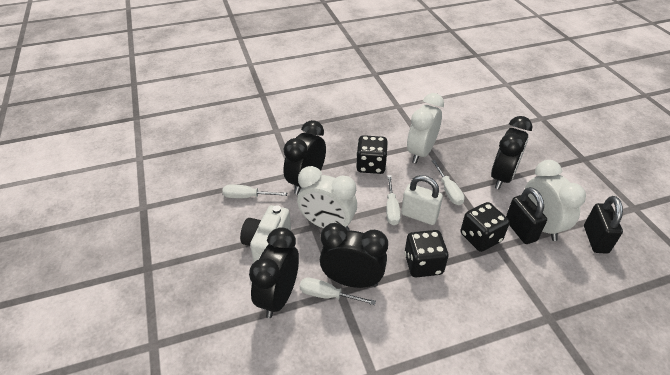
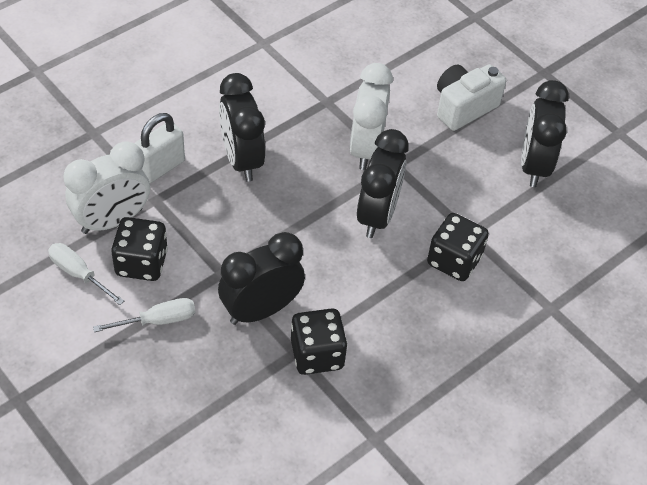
black padlock: [506,187,547,244] [584,196,623,254] = 2 -> none = 0
white clock: [297,166,357,231] [407,93,444,163] [525,160,586,241] = 3 -> [64,141,150,234] [349,63,393,170] = 2
white screwdriver: [222,184,287,198] [300,278,376,305] [386,175,401,225] [432,160,465,205] = 4 -> [48,243,124,305] [93,298,195,332] = 2

